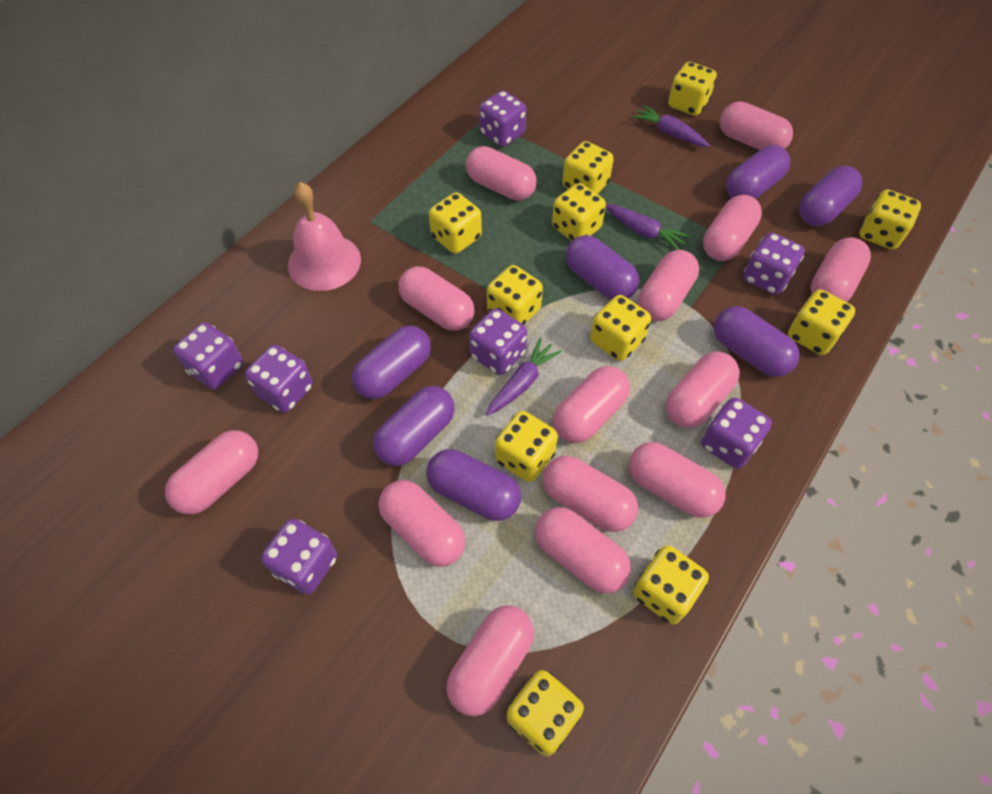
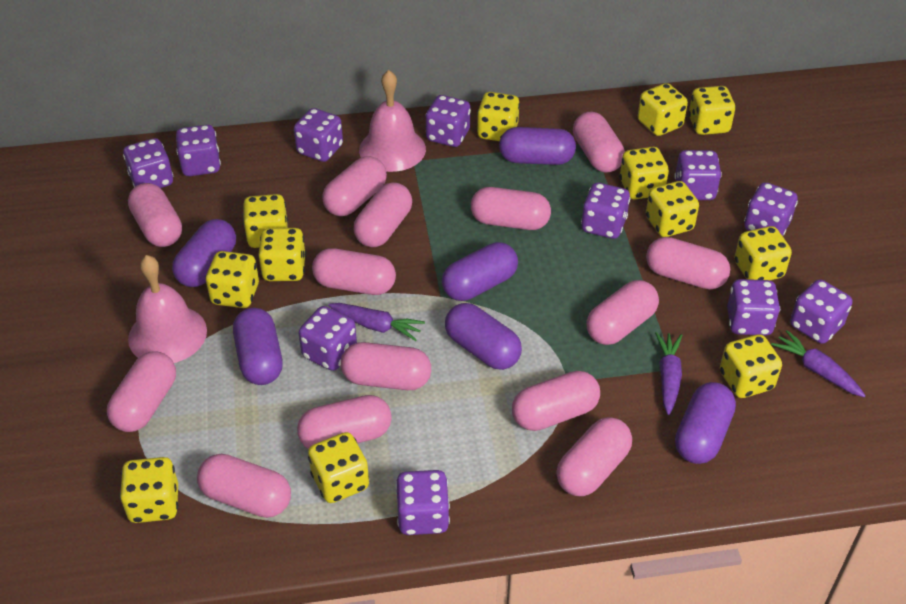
pink bell: [288,182,361,291] = 1 -> [128,255,207,363] [359,70,426,172] = 2
purple capsule: [352,326,431,399] [373,386,455,466] [426,449,521,521] [566,235,639,300] [714,306,799,377] [726,145,790,199] [799,166,862,226] = 7 -> [172,219,236,287] [233,308,283,385] [442,242,518,301] [445,303,522,370] [499,127,576,165] [675,382,736,464] = 6
purple dice: [173,322,243,389] [245,345,313,413] [261,519,337,594] [469,309,527,375] [479,91,526,147] [701,398,772,469] [743,232,805,295] = 7 -> [123,138,173,188] [176,125,221,176] [294,108,343,162] [299,306,357,371] [395,470,450,535] [425,95,471,147] [581,183,630,239] [674,150,722,200] [727,279,780,336] [744,182,798,236] [790,279,852,344] = 11
yellow dice: [429,193,482,254] [487,265,543,325] [495,411,558,482] [507,670,584,756] [552,183,606,241] [562,141,614,194] [590,295,651,361] [633,545,709,624] [668,62,717,116] [788,289,855,355] [859,190,921,250] = 11 -> [119,457,178,523] [205,251,259,308] [243,194,288,248] [258,228,306,281] [308,432,369,503] [477,92,520,141] [620,147,669,200] [638,83,688,136] [646,181,699,237] [688,86,736,135] [720,334,782,398] [735,226,792,280] = 12

